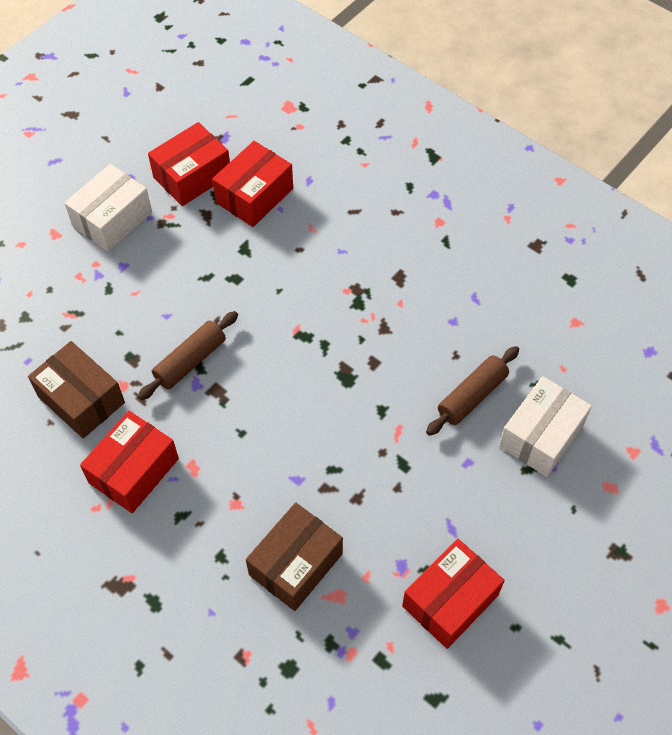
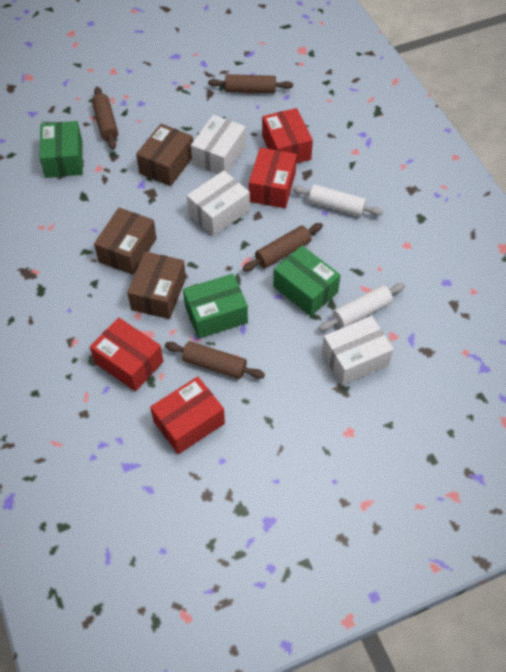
brown box: [28,341,125,438] [246,502,343,611] = 2 -> [94,208,157,275] [127,252,186,319] [136,124,193,186] = 3
brown rolling pin: [138,311,238,400] [426,346,519,436] = 2 -> [92,87,118,150] [165,341,265,379] [208,74,293,93] [243,223,323,271] = 4
green box: none = 0 -> [39,121,83,178] [183,274,248,339] [273,246,341,316] = 3
white box: [64,164,152,252] [499,376,592,477] = 2 -> [187,170,250,236] [191,115,246,174] [322,316,394,386] = 3
white rolling pin: none = 0 -> [292,184,383,217] [319,283,405,331] = 2

